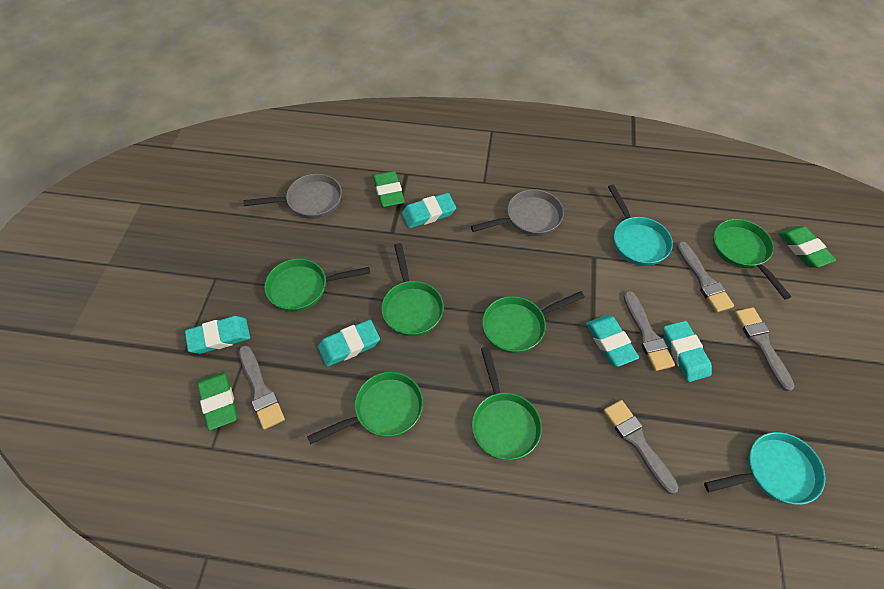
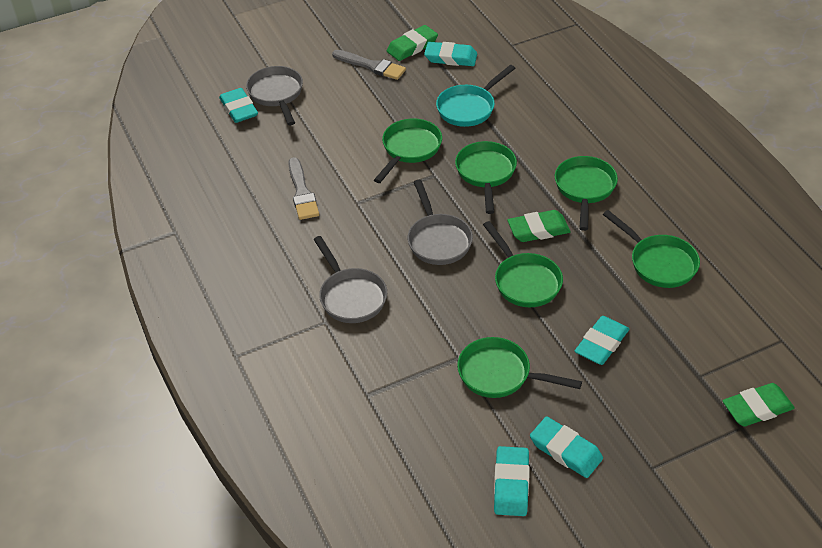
grey brush: [239,345,285,430] [604,400,679,494] [623,291,675,371] [676,241,734,313] [735,307,794,392] = 5 -> [288,157,319,220] [332,50,406,80] = 2
grey pan: [244,174,342,219] [471,189,564,236] = 2 -> [246,66,303,126] [313,236,387,323] [408,180,473,265] = 3
turquoise pan: [608,184,673,266] [704,432,826,505] = 2 -> [436,65,515,127] = 1

